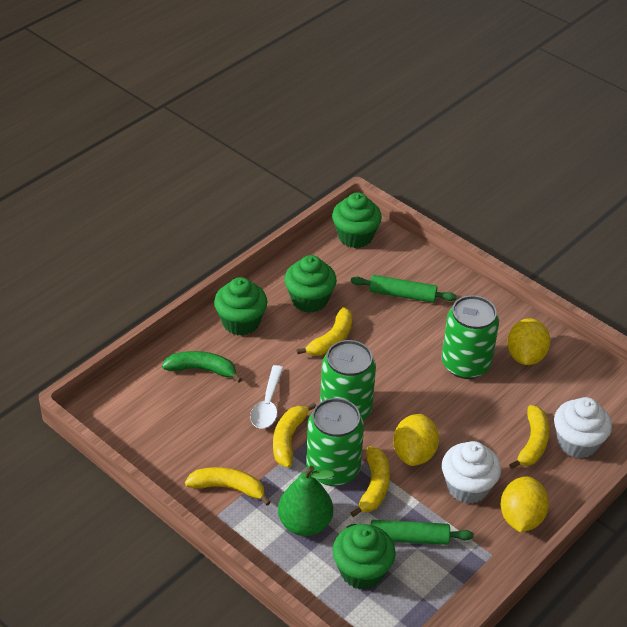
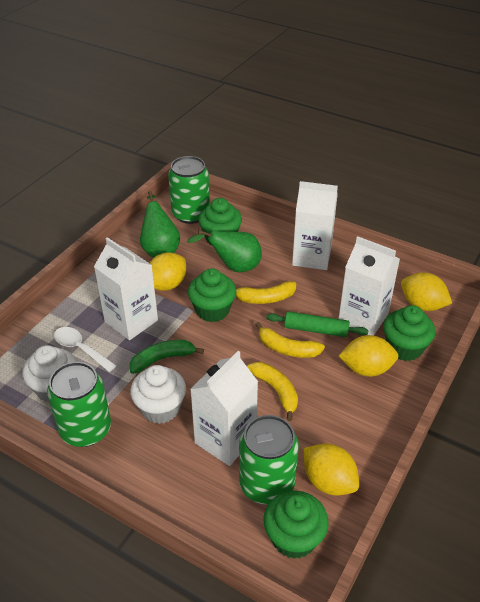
green pear: [278,466,334,536] = 1 -> [140,191,180,258] [187,230,262,272] = 2
green rolling pin: [347,520,474,545] [351,275,457,303] = 2 -> [266,311,369,337] = 1
white carton: none = 0 -> [94,237,158,340] [190,351,258,466] [292,181,338,270] [339,236,400,336] = 4
yellow banana: [185,467,271,506] [273,403,316,468] [296,307,353,356] [350,446,390,517] [509,405,550,469] = 5 -> [236,281,296,304] [247,362,298,421] [255,322,325,358] = 3
yellow lemon: [393,414,439,466] [500,476,549,533] [507,318,550,365] = 3 -> [150,252,186,291] [304,443,359,496] [339,335,398,377] [401,272,452,311] = 4

